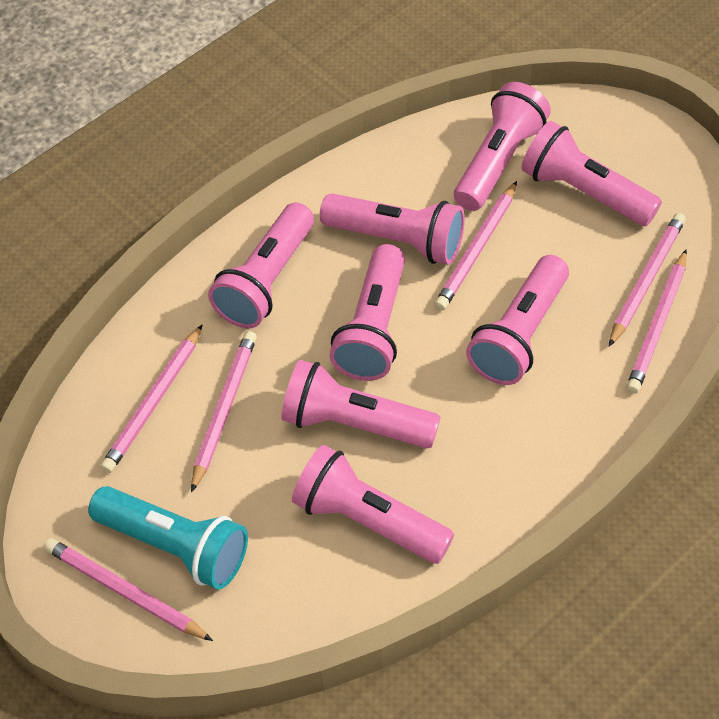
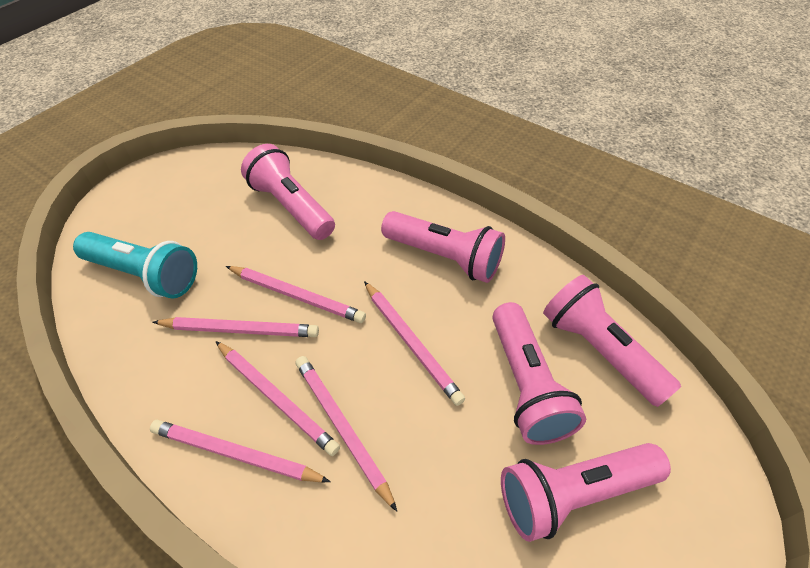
pink flashlight: [208,202,314,329] [281,360,441,448] [292,445,454,564] [320,193,465,265] [330,244,405,381] [454,82,551,211] [466,255,569,385] [521,121,662,226] = 8 -> [241,144,335,240] [381,211,505,283] [492,302,586,445] [501,443,671,542] [543,275,681,407] = 5

